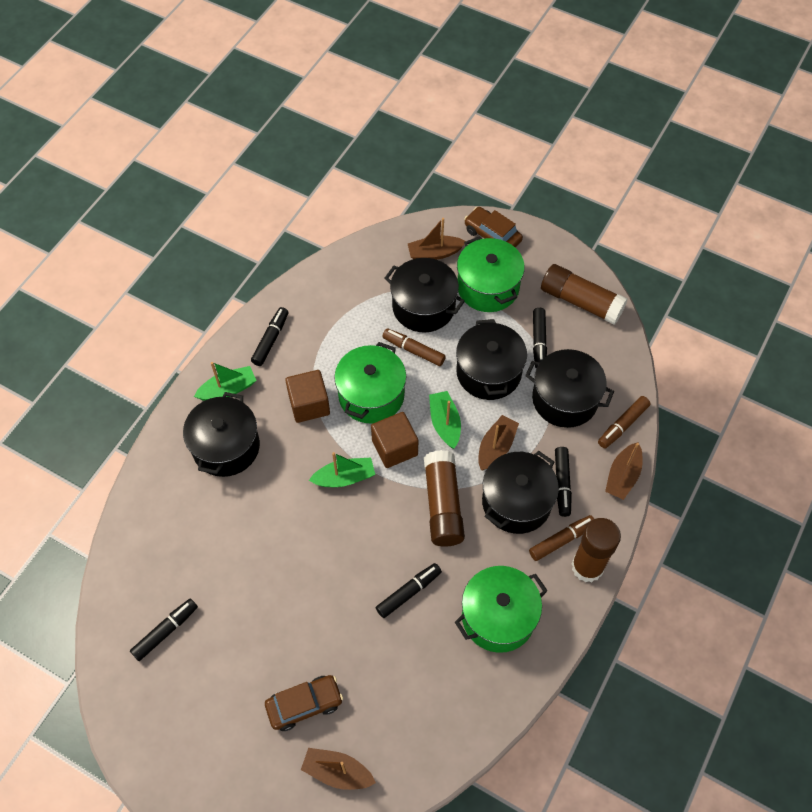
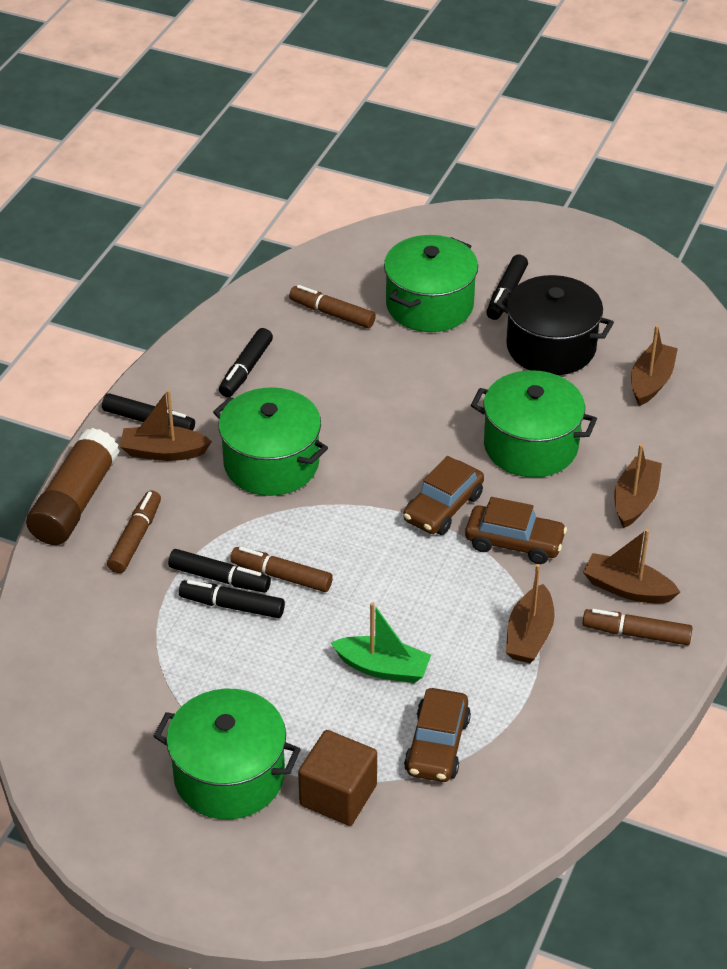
black pot: [183,392,260,477] [384,258,465,333] [456,319,527,400] [482,451,559,534] [525,349,614,428] = 5 -> [495,275,614,375] = 1
brown boat: [301,748,376,790] [408,218,466,260] [478,415,519,470] [605,442,643,500] = 4 -> [120,390,212,461] [506,564,555,663] [583,529,680,604] [614,444,662,528] [631,325,678,406] = 5
brown car: [265,675,343,731] [464,207,523,248] = 2 -> [403,456,484,535] [404,688,471,782] [465,497,567,564] = 3
brown cube: [285,370,330,423] [371,412,418,468] = 2 -> [298,730,377,826] = 1
brown glue stick: [424,450,465,547] [541,264,628,325] [572,518,621,582] = 3 -> [26,428,120,545] = 1
brown marker: [382,329,446,366] [529,515,594,561] [598,396,651,449] = 3 -> [107,490,161,573] [230,547,333,592] [289,285,376,328] [582,609,693,645] = 4
green boat: [194,362,257,401] [309,452,375,487] [429,391,461,449] = 3 -> [331,602,431,683] = 1
green pot: [334,342,406,424] [455,566,548,653] [457,236,525,312] = 3 -> [154,689,301,819] [213,387,328,496] [384,235,478,332] [471,370,597,477] = 4

